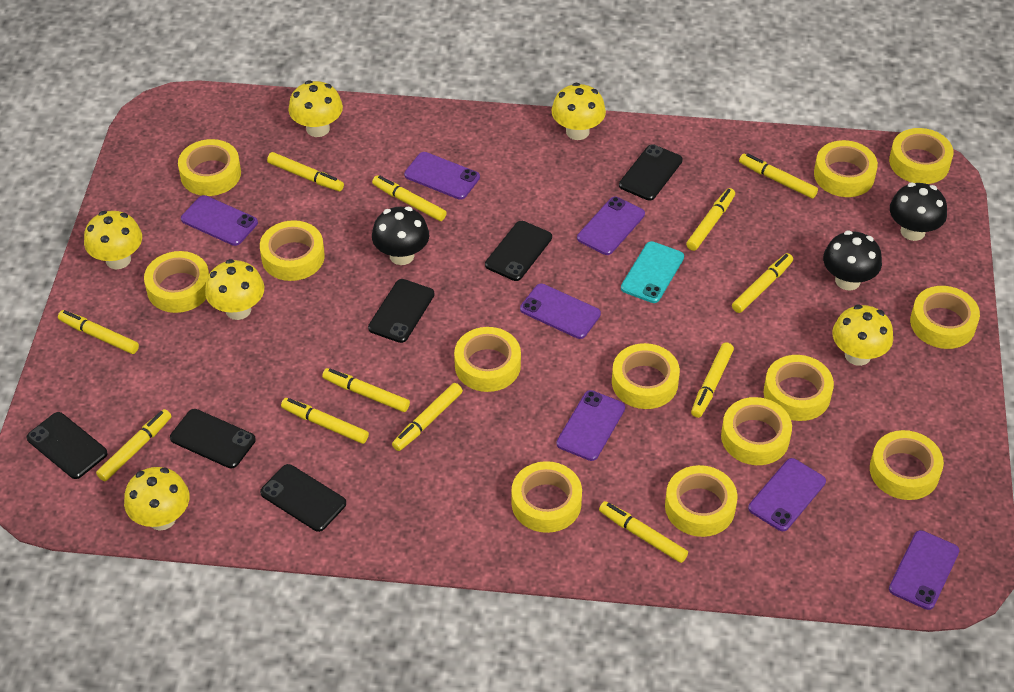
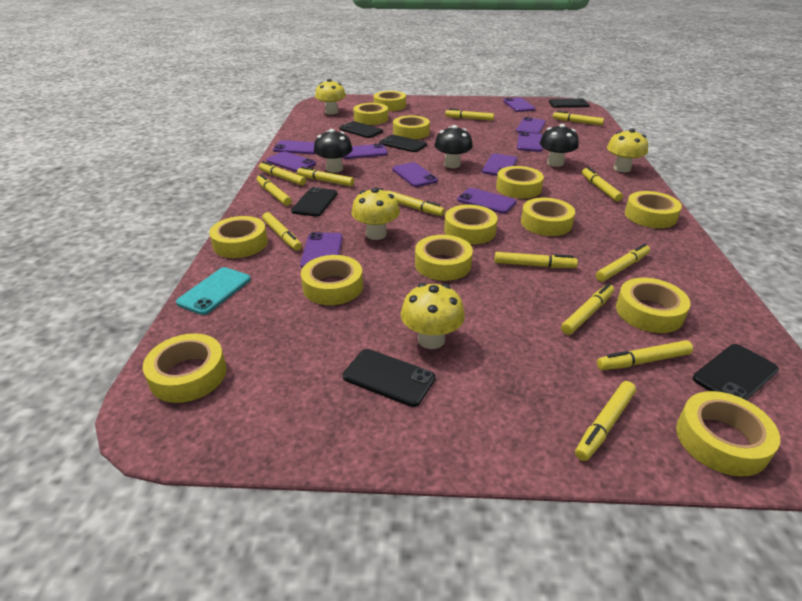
purple phone: [181,195,258,246] [404,152,480,200] [520,284,601,339] [556,390,625,461] [577,197,645,255] [748,458,826,531] [889,530,960,610] = 7 -> [266,151,316,172] [273,140,315,154] [300,232,343,268] [342,143,388,159] [392,162,438,187] [457,188,517,214] [482,154,517,176] [503,98,536,112] [516,117,546,134] [517,132,543,152] = 10
yellow marker: [58,310,139,354] [96,409,172,481] [267,152,344,191] [281,398,369,444] [322,368,410,412] [372,175,446,221] [392,383,463,451] [599,501,688,563] [686,188,735,251] [691,342,734,418] [732,253,793,313] [739,153,818,199] = 12 -> [256,174,292,206] [259,161,306,186] [262,212,302,251] [297,166,354,186] [387,190,445,216] [445,108,494,121] [494,252,578,268] [553,111,604,125] [561,284,614,335] [575,381,636,461] [582,167,623,202] [596,244,650,282] [597,340,693,370] = 13
yellow mushroom: [84,211,142,269] [124,467,189,531] [205,259,264,320] [289,80,343,137] [551,83,606,140] [832,305,893,366] = 6 -> [315,79,346,115] [351,188,400,240] [401,283,465,349] [607,128,648,172] = 4

